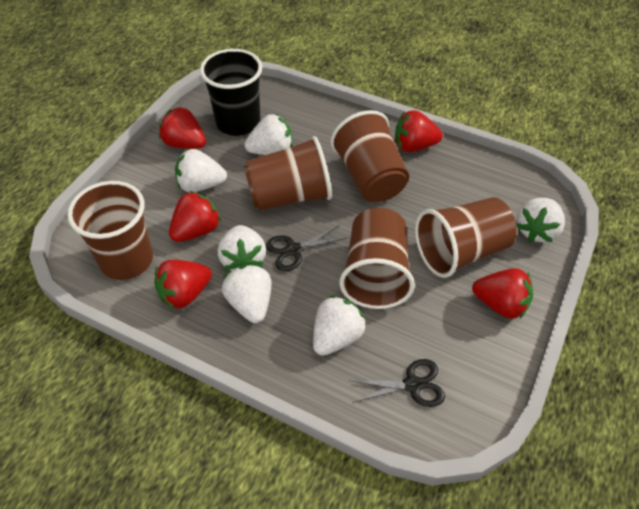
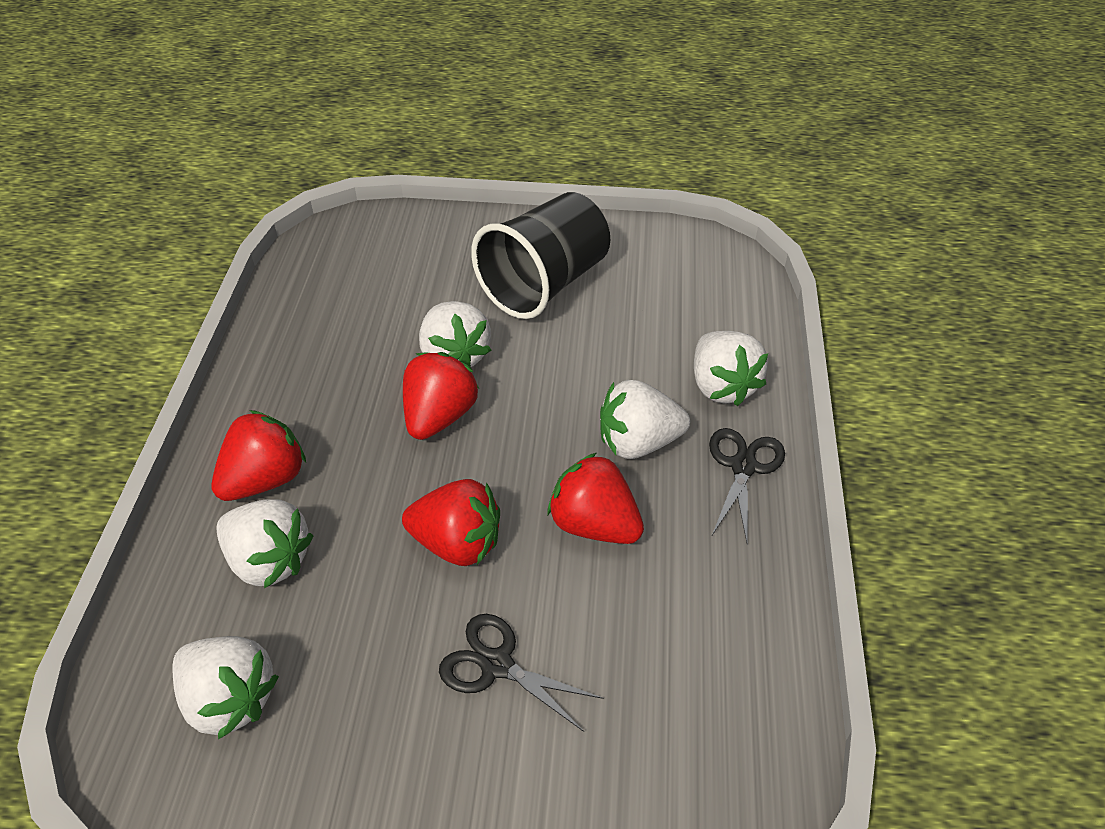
brown cup: [67,181,153,280] [244,136,332,211] [331,110,409,202] [339,208,415,309] [415,197,517,278] = 5 -> none = 0
red strawberry: [154,260,212,310] [159,107,206,149] [169,191,221,242] [395,110,443,152] [472,268,533,319] = 5 -> [212,410,306,501] [402,479,500,566] [403,352,479,440] [547,453,644,544] = 4
white strawberry: [175,149,227,192] [218,225,266,271] [222,265,271,323] [244,114,292,155] [313,295,366,356] [516,198,565,242] = 6 -> [173,636,279,739] [216,499,314,588] [419,301,491,367] [600,380,690,459] [694,331,768,406] = 5

